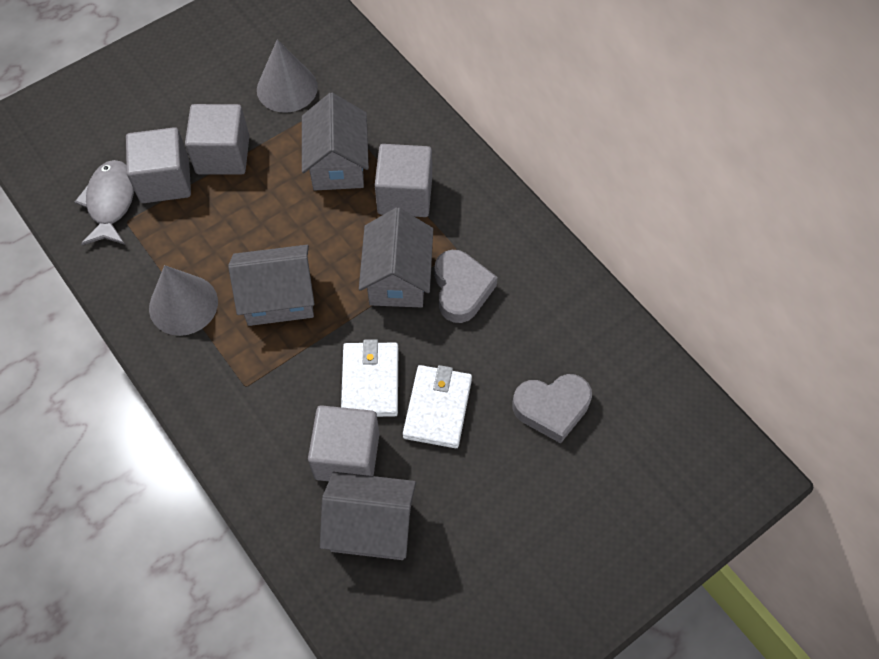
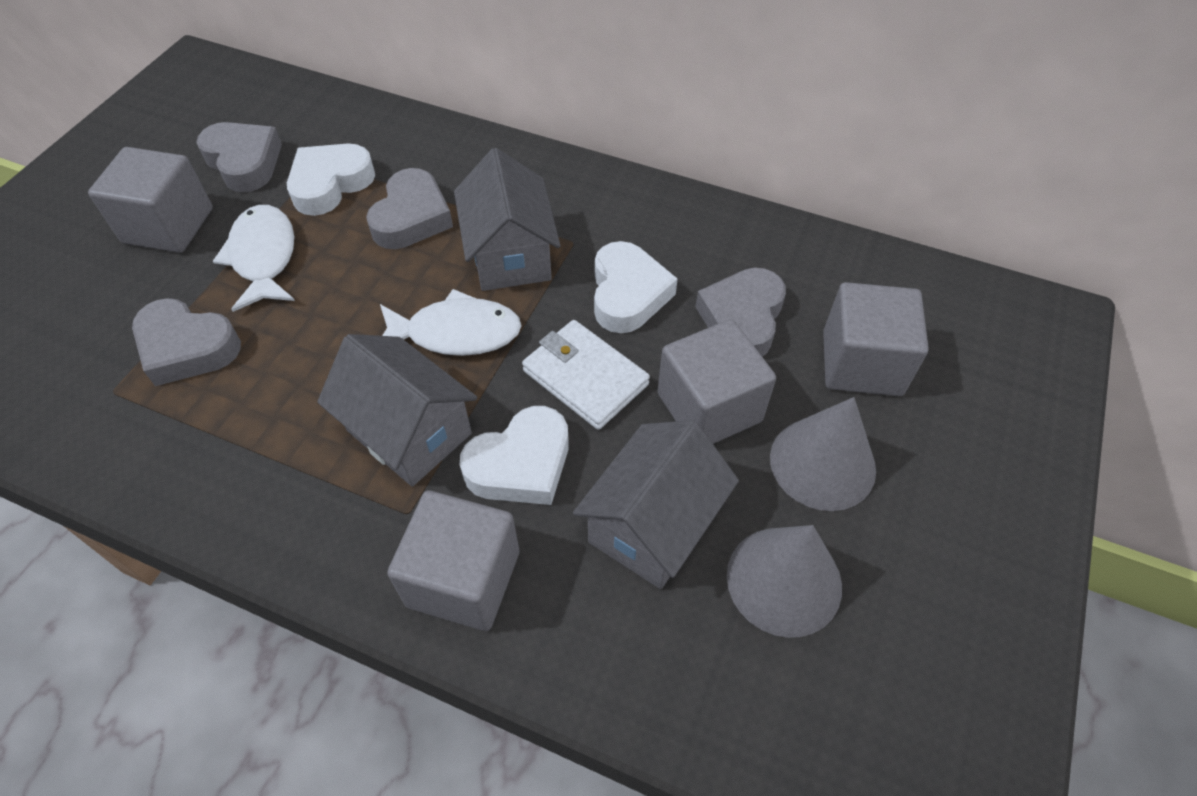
grey fish: [75,160,134,245] = 1 -> none = 0
grey heart: [435,250,498,323] [512,374,592,443] = 2 -> [132,298,241,386] [196,122,282,192] [366,168,453,249] [695,268,786,356] = 4
grey house: [228,245,314,326] [302,93,369,190] [320,472,416,560] [359,207,433,308] = 4 -> [317,334,477,487] [454,148,561,291] [573,420,739,589] = 3
white fish: none = 0 -> [213,205,295,312] [380,289,522,356] = 2
white heart: none = 0 -> [287,143,375,216] [460,406,569,505] [594,241,678,333] = 3
white wallet: [341,340,398,417] [403,365,472,448] = 2 -> [522,320,650,430] = 1

